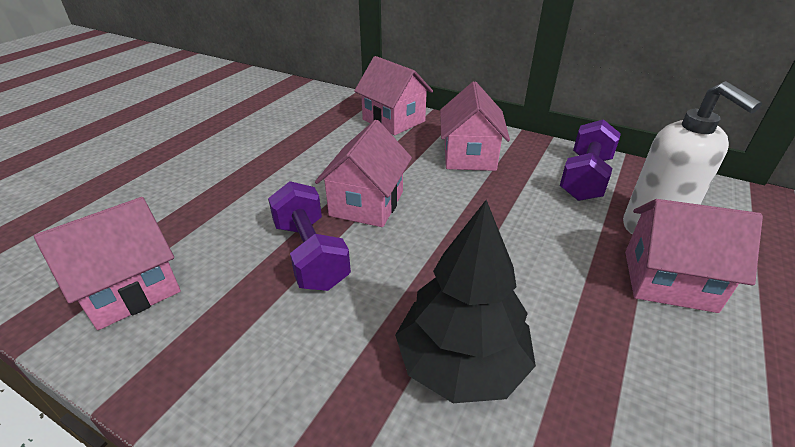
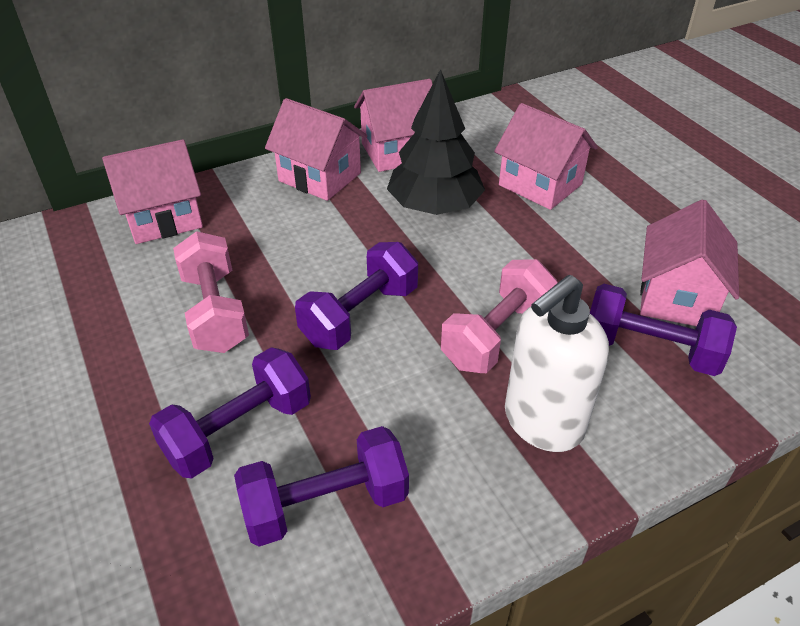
pink dumbbell: none = 0 -> [173,231,249,353] [441,259,558,373] = 2
purple dumbbell: [268,181,351,291] [560,119,621,201] = 2 -> [149,347,311,478] [234,426,409,546] [295,242,418,350] [590,284,737,376] = 4

